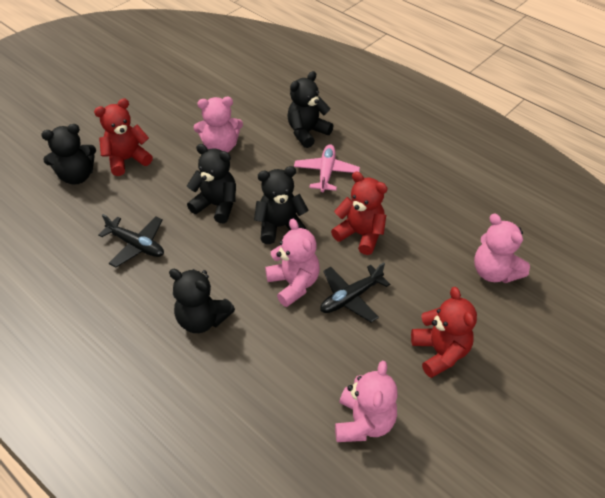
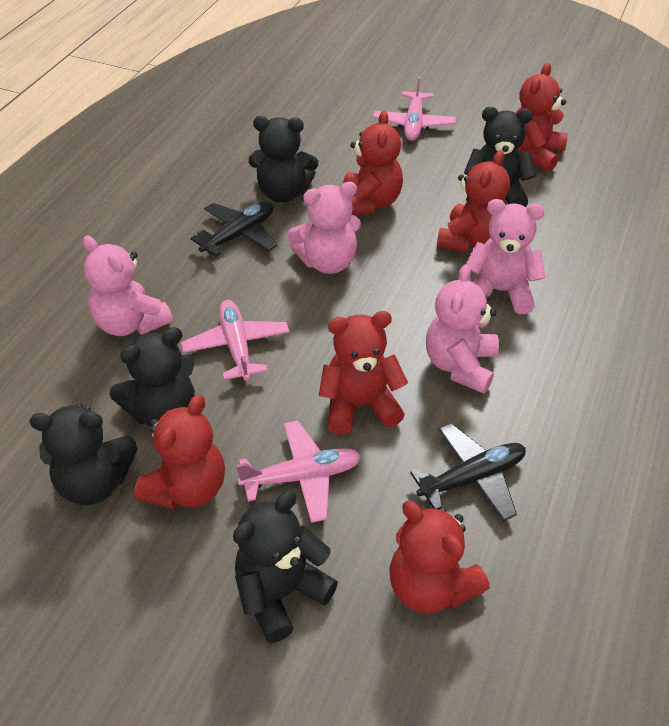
pink plane: [294,144,360,192] = 1 -> [181,300,290,381] [236,420,361,523] [373,76,456,141] = 3
red teddy bear: [94,99,153,176] [331,172,387,255] [411,287,477,378] = 3 -> [134,395,225,509] [319,311,408,435] [343,111,403,215] [389,501,490,614] [437,150,510,252] [516,63,568,171] = 6

